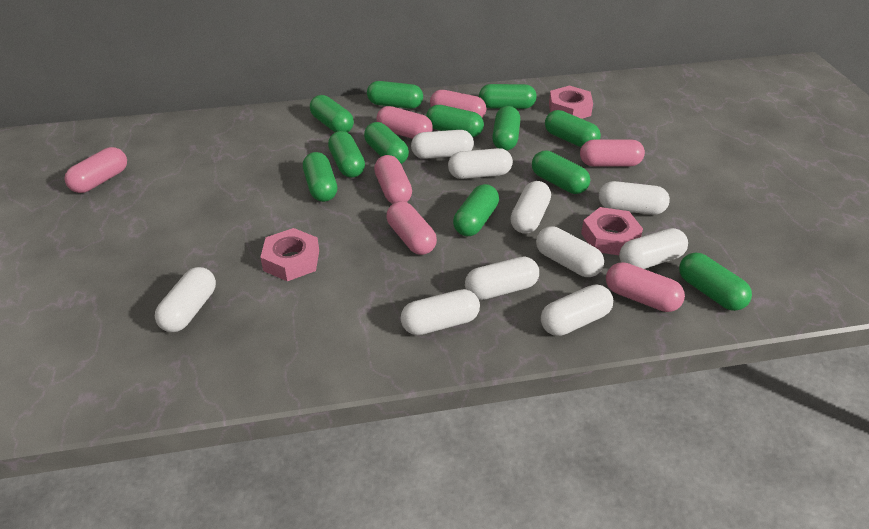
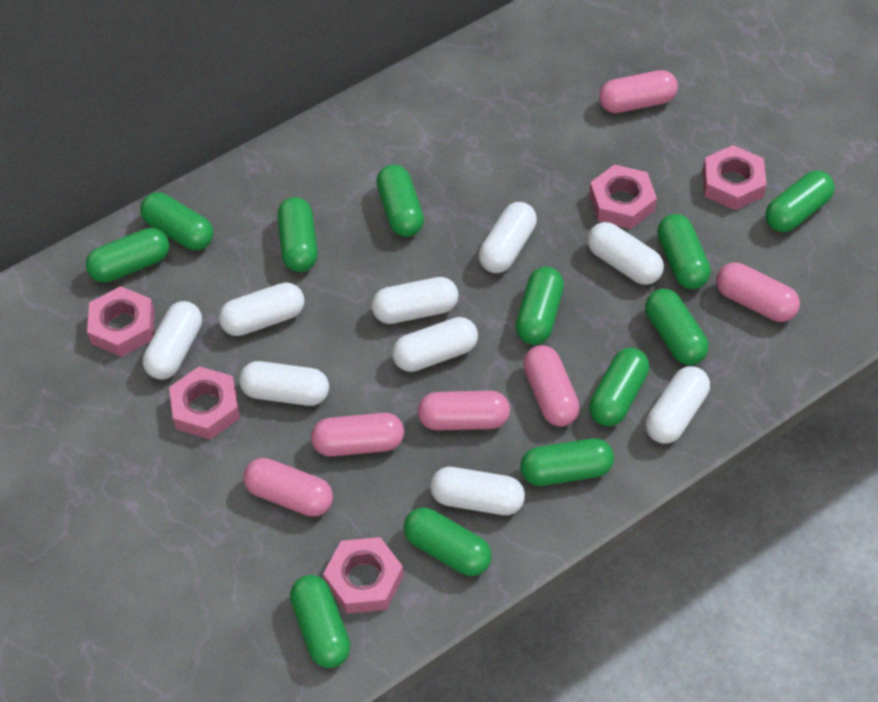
pink capsule: [65,147,127,193] [374,155,412,204] [376,106,433,139] [387,201,437,255] [430,90,486,118] [580,139,645,167] [606,262,685,312] = 7 -> [244,458,333,517] [311,413,404,457] [418,391,510,430] [523,345,580,427] [599,70,678,113] [716,262,800,322] = 6
pink nut: [260,228,319,281] [549,86,593,119] [581,207,643,255] = 3 -> [87,286,155,357] [169,366,240,440] [323,537,404,614] [589,164,657,229] [702,145,767,210] = 5
white capsule: [155,267,216,332] [401,289,480,335] [411,130,474,159] [448,148,513,179] [465,257,539,300] [510,181,551,234] [536,226,604,277] [541,285,613,336] [599,181,670,215] [619,228,688,269] = 10 -> [143,301,202,380] [219,282,305,336] [239,361,329,406] [372,277,459,324] [392,317,478,372] [430,467,525,515] [479,202,537,273] [587,222,664,285] [646,366,710,444] = 9

